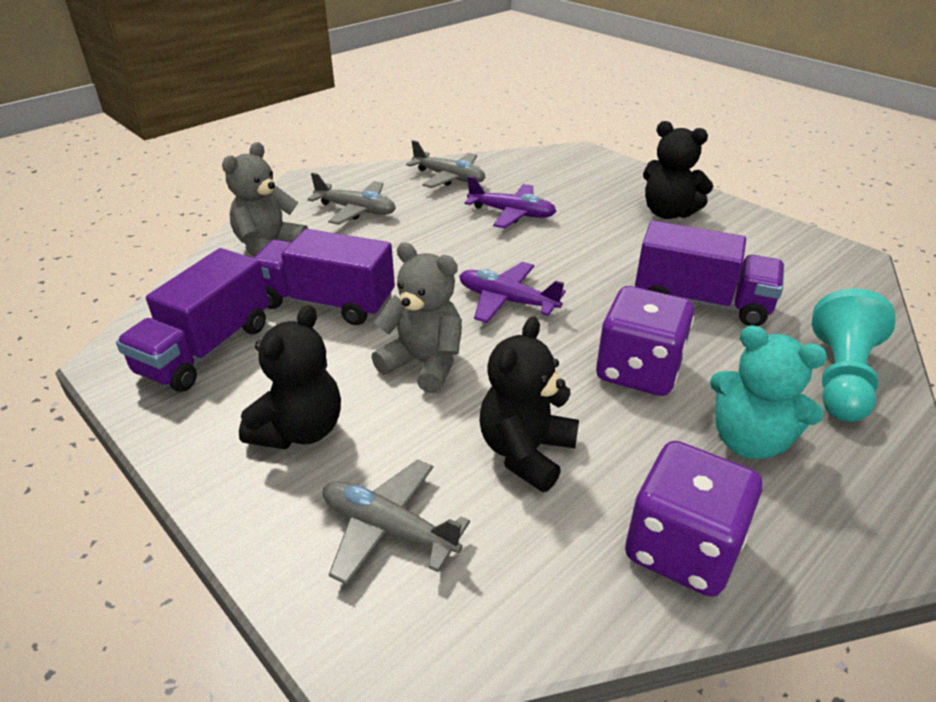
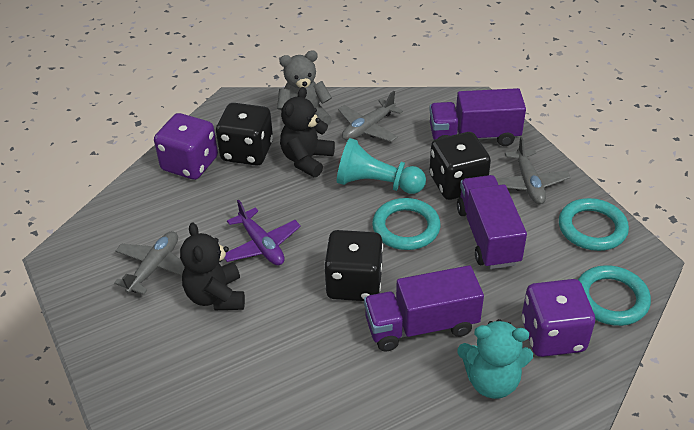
black dice: none = 0 -> [216,103,273,166] [324,230,383,301] [429,132,491,200] = 3
black teddy bear: [239,305,341,449] [480,316,579,492] [643,121,713,219] = 3 -> [180,222,245,310] [280,87,335,177] = 2
grey teddy bear: [222,142,308,256] [371,243,462,394] = 2 -> [277,51,332,126] = 1
purple plane: [459,262,566,323] [465,176,556,228] = 2 -> [224,200,301,265] = 1
turquoise ring: none = 0 -> [372,198,441,250] [559,198,629,251] [578,265,651,326] = 3

